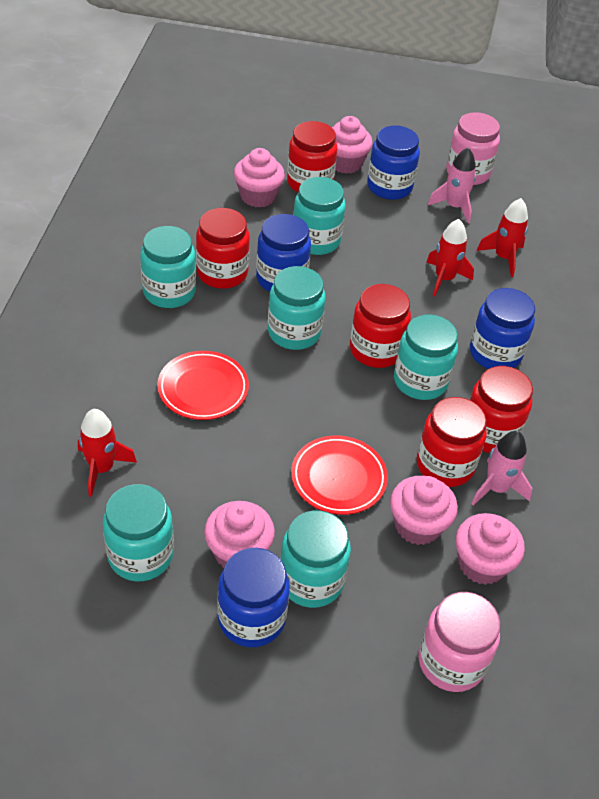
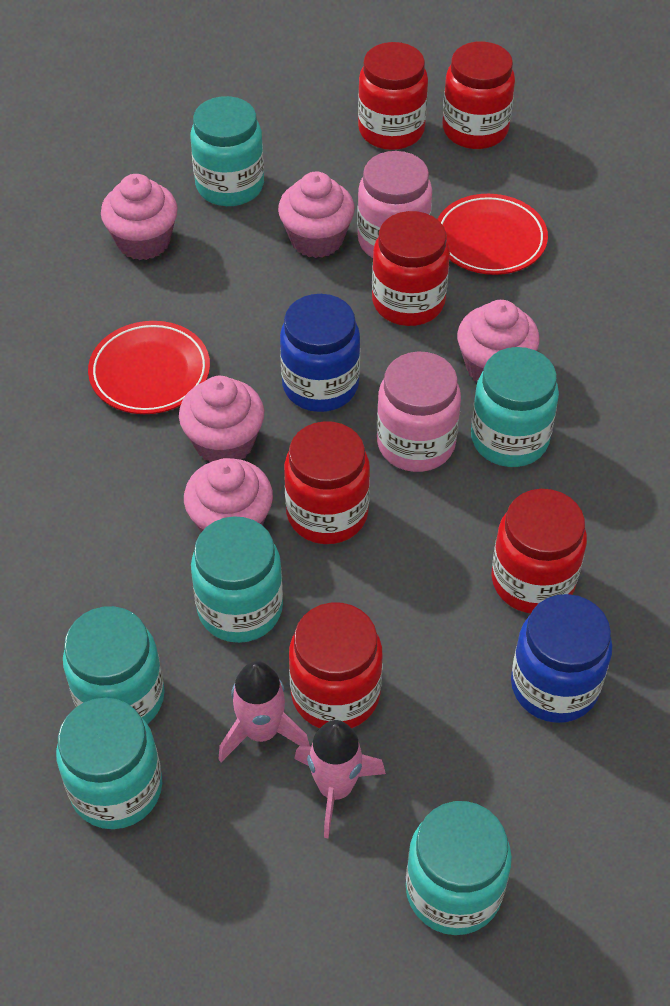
blue jar: [218,548,290,647] [256,214,311,292] [367,125,420,200] [470,288,535,369] = 4 -> [280,294,360,412] [511,594,612,723] = 2
red jar: [196,208,250,289] [287,121,337,192] [350,284,411,368] [417,397,487,487] [470,366,533,453] = 5 -> [284,421,370,544] [289,602,382,728] [358,42,428,150] [372,211,450,326] [442,42,515,149] [491,489,587,613] = 6
red rocket: [78,409,137,497] [426,219,474,296] [476,198,528,277] = 3 -> none = 0

